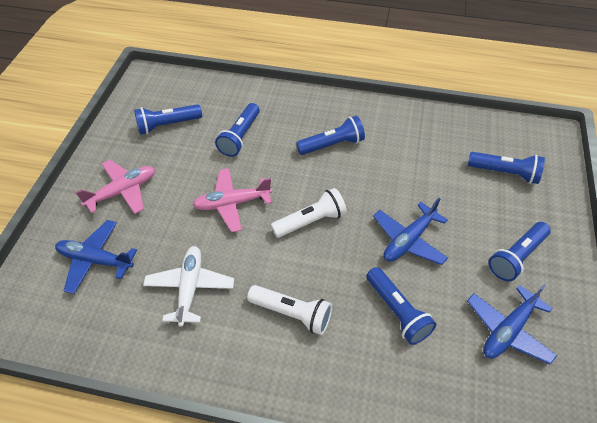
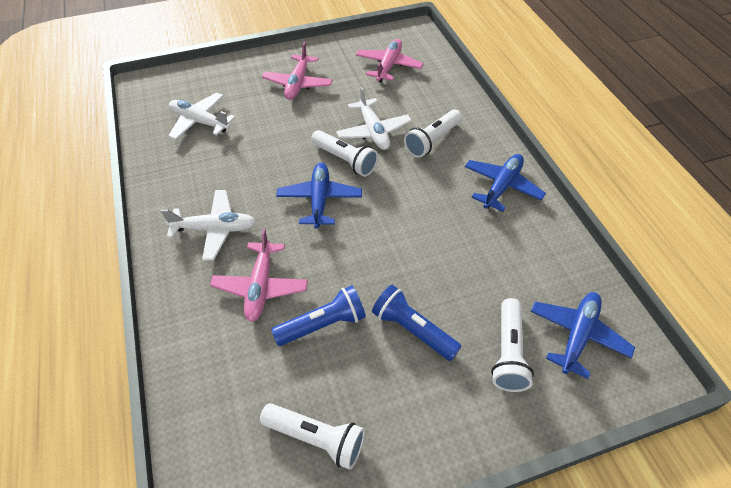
blue flashlight: [134,104,202,135] [215,103,260,157] [296,116,365,155] [366,267,436,345] [468,152,545,184] [489,222,551,281] = 6 -> [271,285,366,346] [372,285,462,361] = 2
pink plane: [75,160,155,214] [193,168,272,232] = 2 -> [210,228,308,322] [262,42,333,100] [356,39,424,83] = 3
white flashlight: [247,285,332,335] [271,188,347,238] = 2 -> [260,403,365,470] [311,130,378,177] [404,109,462,158] [491,298,534,392] = 4
white plane: [143,246,234,327] = 1 -> [161,190,256,260] [168,92,236,140] [336,87,412,150] = 3

